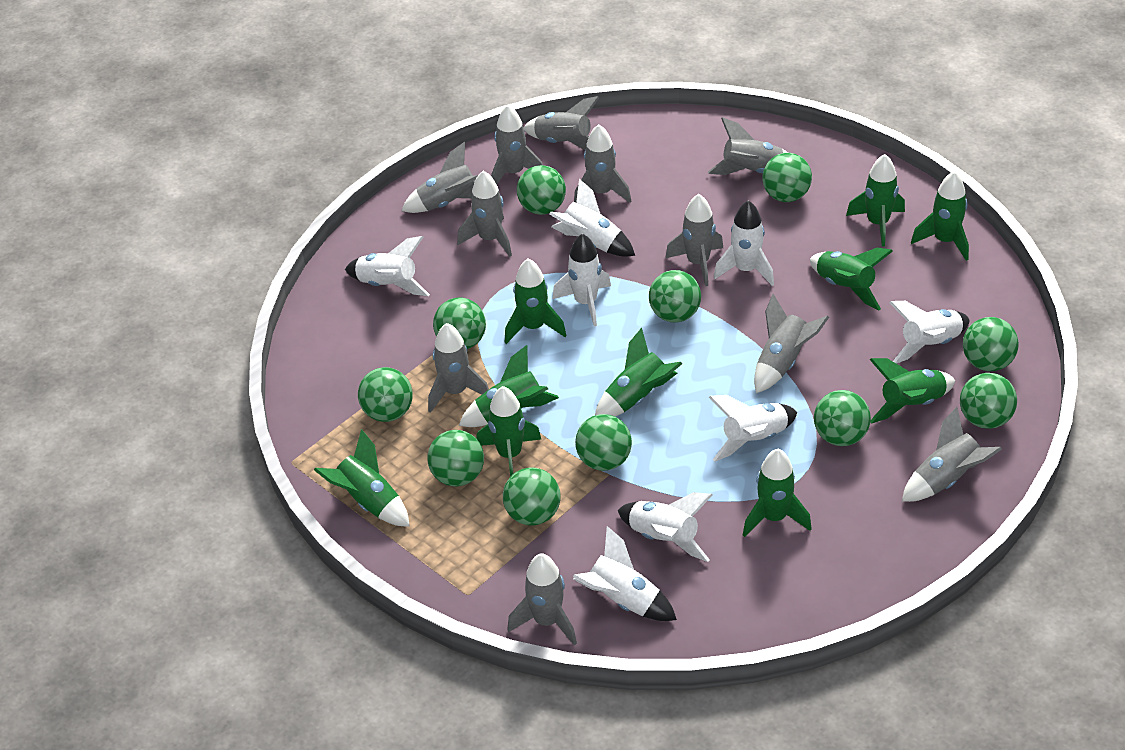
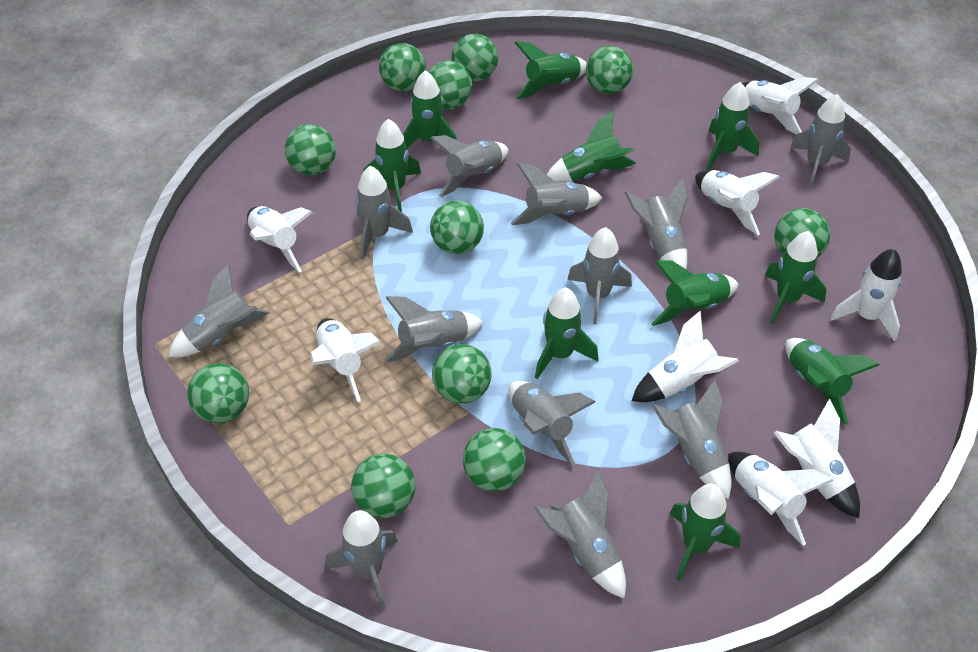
grey rocket: [401,142,478,213] [428,323,489,413] [457,171,512,257] [491,105,543,185] [507,553,577,646] [524,96,600,150] [574,124,631,203] [665,194,723,286] [708,117,788,175] [754,294,829,393] [902,407,1002,502] = 11 -> [168,264,270,357] [325,510,398,610] [356,166,413,260] [384,296,483,363] [430,135,508,197] [509,381,595,466] [511,163,602,225] [534,471,626,599] [567,227,632,324] [625,178,688,269] [652,380,732,500] [791,94,851,186] = 12

